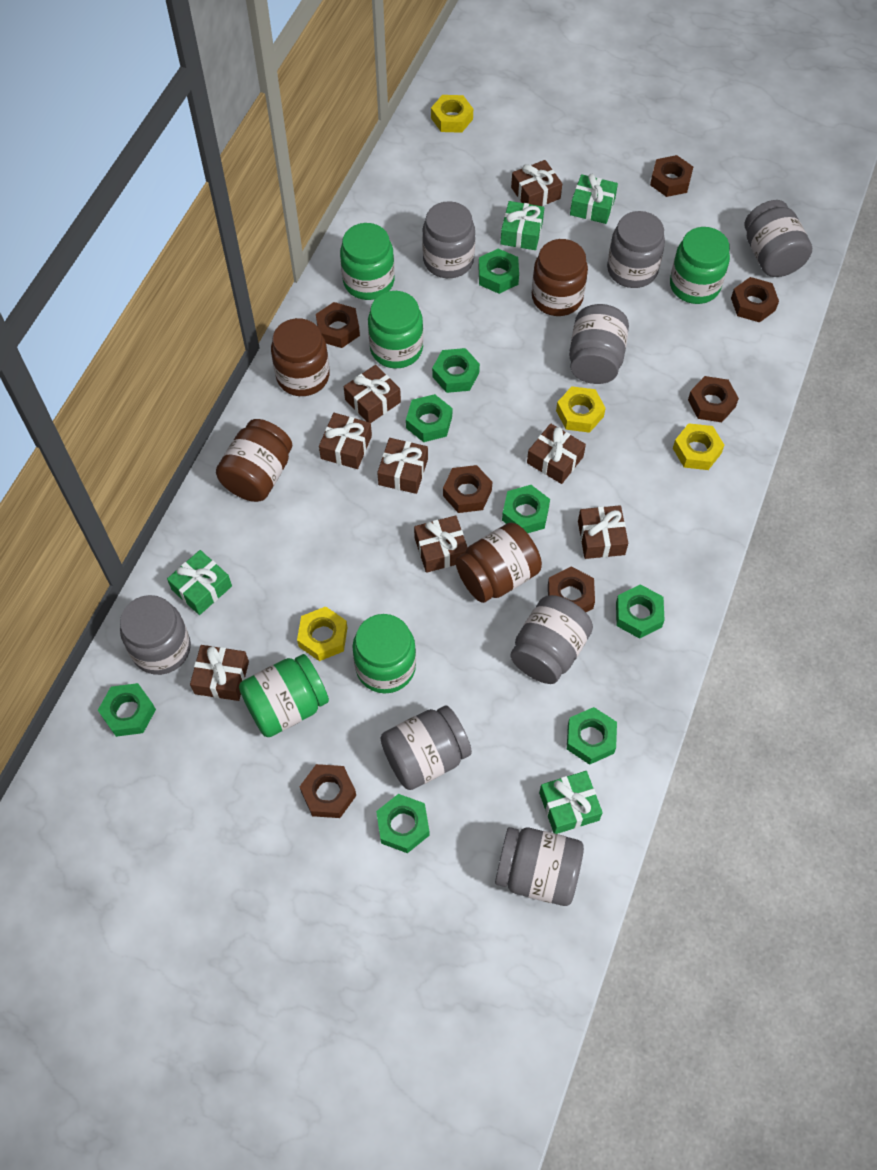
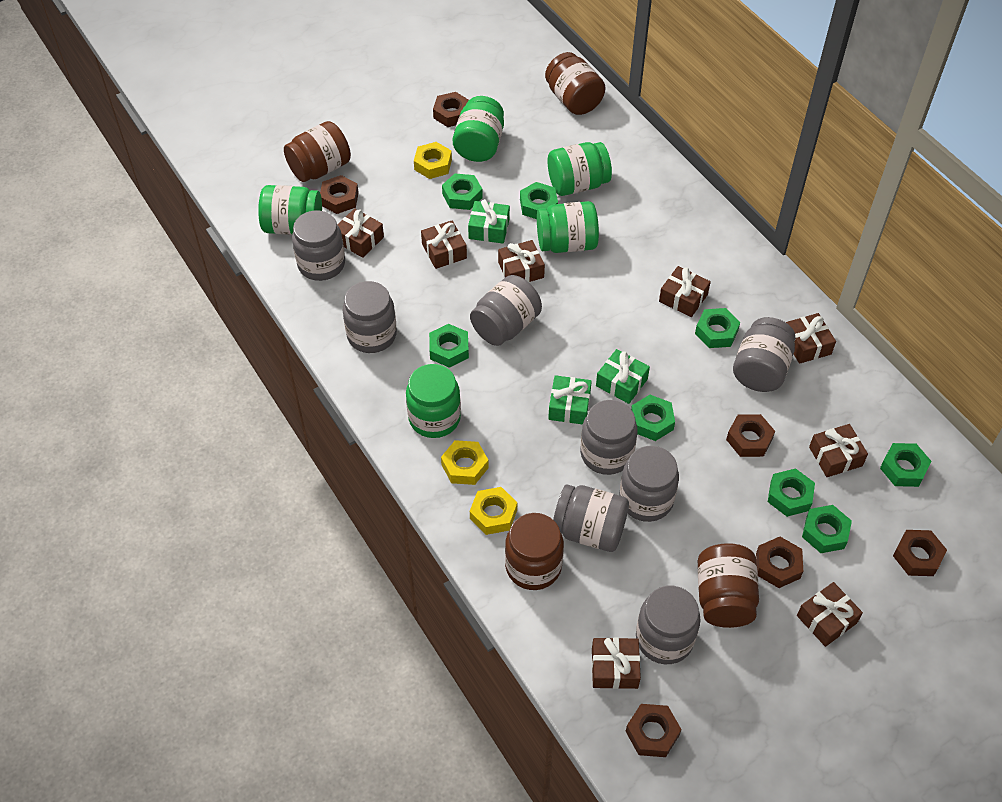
brown nut: [299,764,356,818] [316,302,360,348] [443,465,492,513] [548,567,595,612] [650,155,693,197] [688,376,739,422] [731,277,779,323] = 7 -> [320,175,359,214] [433,92,469,127] [626,704,682,757] [726,414,775,457] [756,537,803,588] [893,530,947,576] = 6
green gift: [167,550,232,615] [500,201,544,250] [539,771,603,834] [570,174,618,224] = 4 -> [468,199,510,244] [548,375,592,425] [596,349,650,404] = 3
yellow nut: [297,607,348,661] [431,95,473,133] [556,386,606,433] [673,423,724,470] = 4 -> [414,142,452,179] [441,440,489,485] [470,487,517,535] = 3

